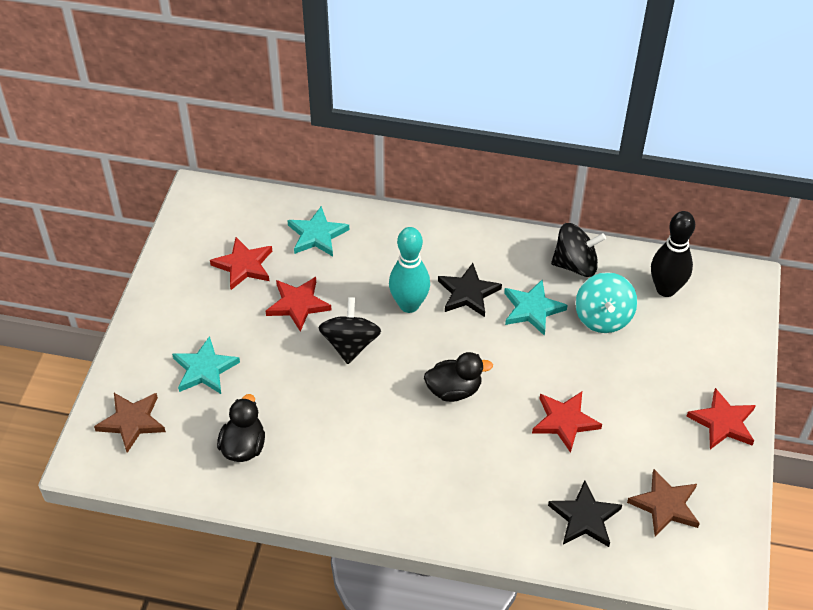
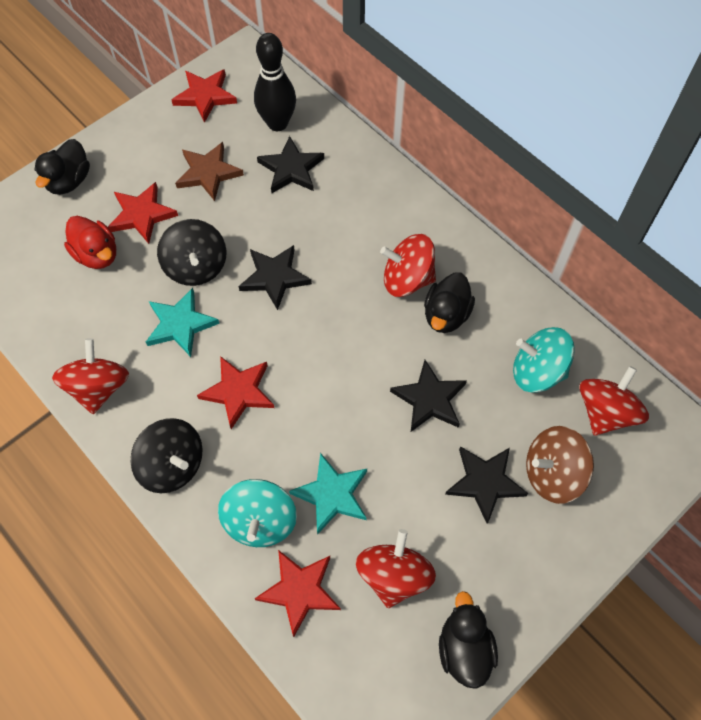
black duck: [217,394,265,462] [424,352,493,402] = 2 -> [34,139,90,195] [424,273,475,333] [439,591,498,689] = 3
black star: [438,263,502,317] [548,480,622,547] = 2 -> [239,245,312,310] [257,136,324,193] [390,360,467,432] [445,446,528,524] = 4
brown spinning top: none = 0 -> [526,426,594,504] = 1
brown star: [94,393,166,453] [627,469,700,537] = 2 -> [175,142,244,201] = 1
red duck: none = 0 -> [64,216,116,269] = 1
red spinning top: none = 0 -> [52,338,129,414] [356,529,436,608] [380,234,436,297] [580,366,649,436] = 4
turquoise bowling pin: [389,227,430,313] = 1 -> none = 0
turquoise spinning top: [575,272,637,333] = 1 -> [218,479,297,547] [513,327,575,393] = 2
turquoise star: [172,336,240,394] [287,206,349,256] [504,280,568,336] = 3 -> [146,288,219,357] [289,453,367,535] = 2

